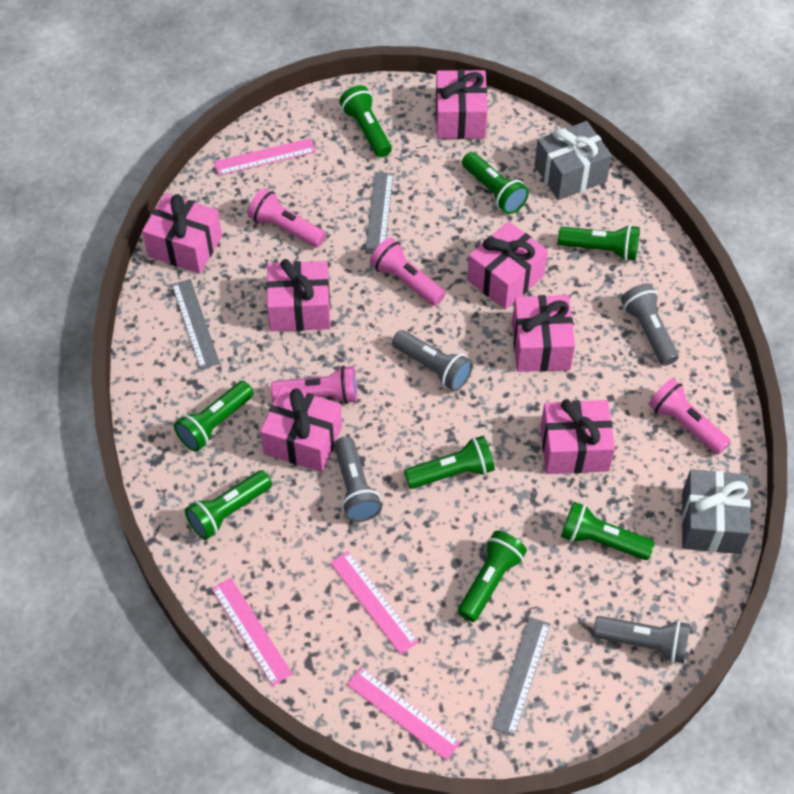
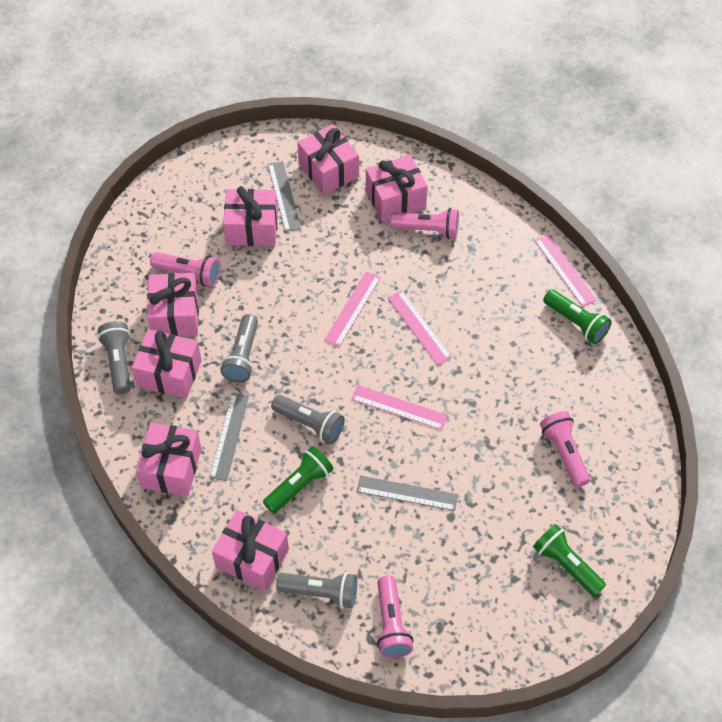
green flashlight: [174,381,254,452] [185,470,272,540] [339,85,392,157] [404,436,495,489] [458,531,527,622] [462,152,529,214] [558,225,640,261] [561,502,655,560] = 8 -> [263,446,333,514] [533,524,606,597] [543,289,612,344] = 3
grey gift: [534,121,612,200] [682,469,751,554] = 2 -> none = 0

